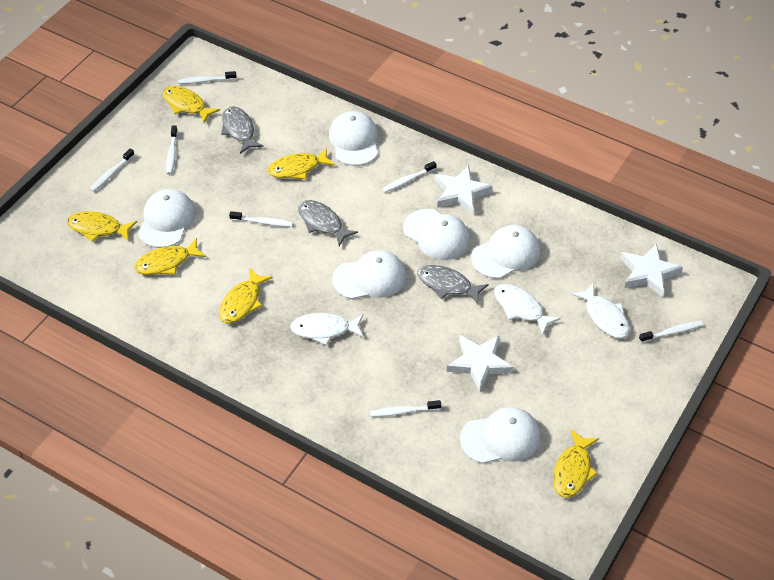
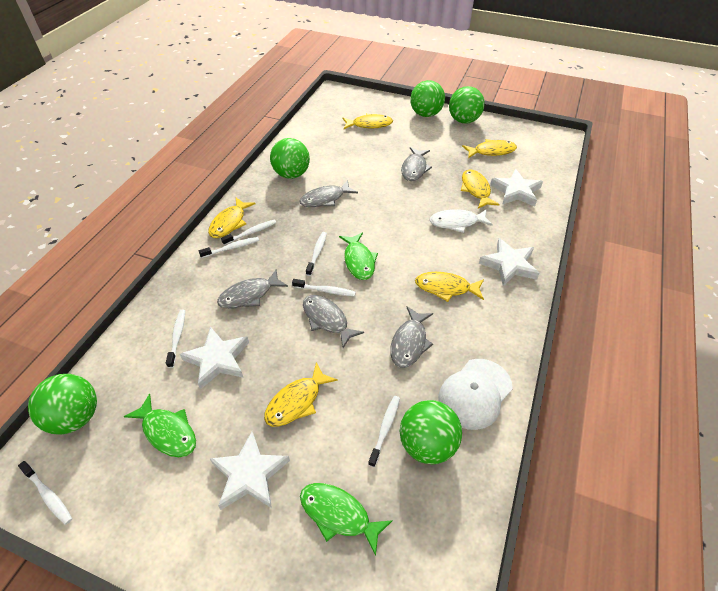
green ball: none = 0 -> [28,374,97,434] [270,138,310,179] [400,400,462,464] [410,80,445,117] [449,86,485,123] = 5
green fish: none = 0 -> [123,394,196,457] [300,483,393,556] [339,232,378,280] = 3
grey fish: [221,106,264,154] [298,200,358,246] [417,265,489,304] = 3 -> [217,270,288,309] [300,180,358,207] [303,295,364,348] [390,307,433,368] [401,147,432,181] = 5
white cap: [138,189,196,248] [329,111,378,166] [332,250,406,299] [403,209,470,260] [460,407,540,464] [471,225,540,279] = 6 -> [438,359,513,430] = 1
white fish: [290,313,364,345] [494,284,561,335] [571,283,630,338] = 3 -> [429,209,493,233] = 1
white star: [435,165,493,215] [447,335,513,391] [620,243,683,298] = 3 -> [180,326,249,390] [210,431,290,510] [479,238,540,286] [490,169,543,207] = 4

